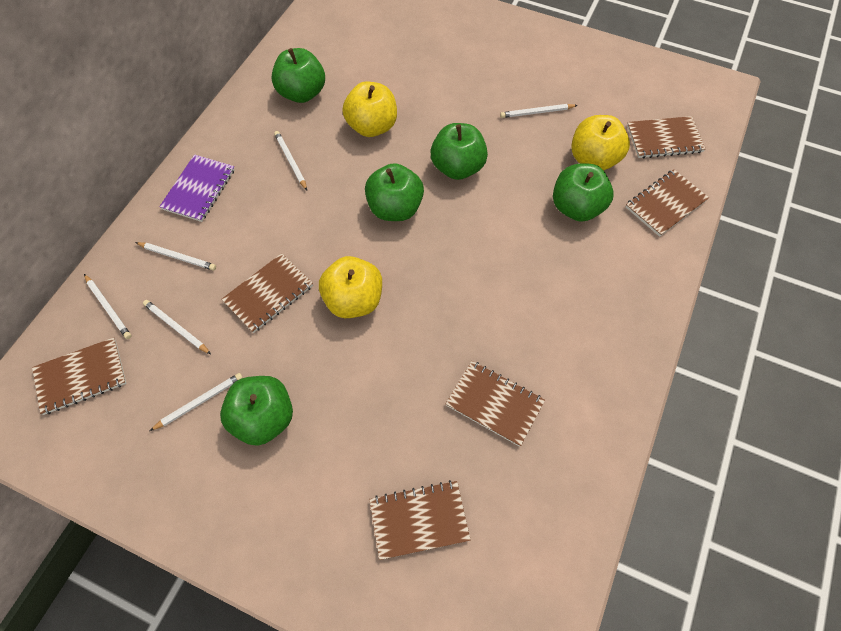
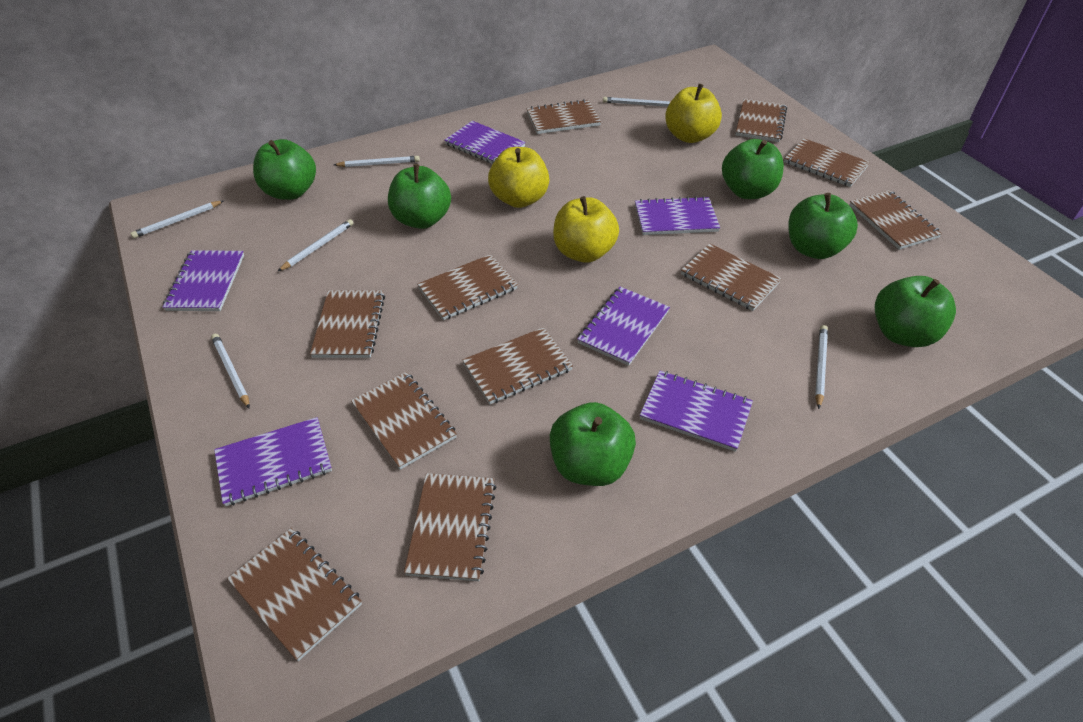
brown notebook: [32,338,126,415] [221,253,313,333] [369,480,471,560] [446,361,545,447] [626,169,709,237] [627,116,706,159] = 6 -> [227,528,362,661] [310,290,385,358] [351,372,457,470] [404,473,496,581] [417,254,518,320] [462,327,573,404] [527,99,601,134] [681,243,782,311] [736,98,787,142] [784,138,870,187] [849,190,942,250] = 11
green apple: [220,376,293,446] [272,48,325,103] [365,163,424,221] [430,123,488,180] [553,163,614,222] = 5 -> [253,139,316,200] [388,164,451,229] [550,402,636,486] [722,139,784,199] [789,193,858,259] [875,276,956,347] = 6
purple notebook: [159,154,235,222] = 1 -> [163,250,244,311] [214,417,332,506] [444,121,526,164] [577,287,670,366] [635,196,720,235] [640,370,753,452] = 6

